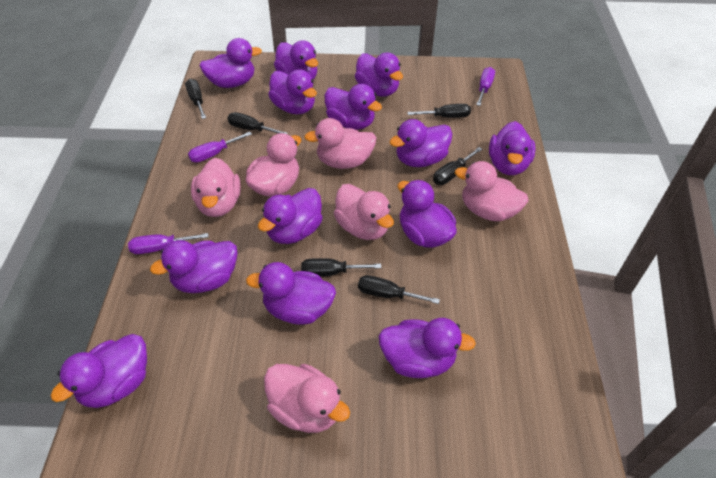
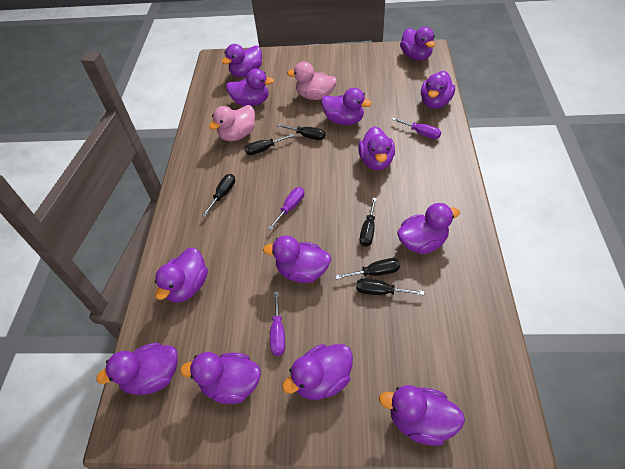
pink duck: [191,158,241,217] [246,133,301,197] [264,364,350,433] [304,118,376,169] [334,184,394,240] [455,161,529,221] = 6 -> [209,105,255,141] [287,62,337,100] = 2

